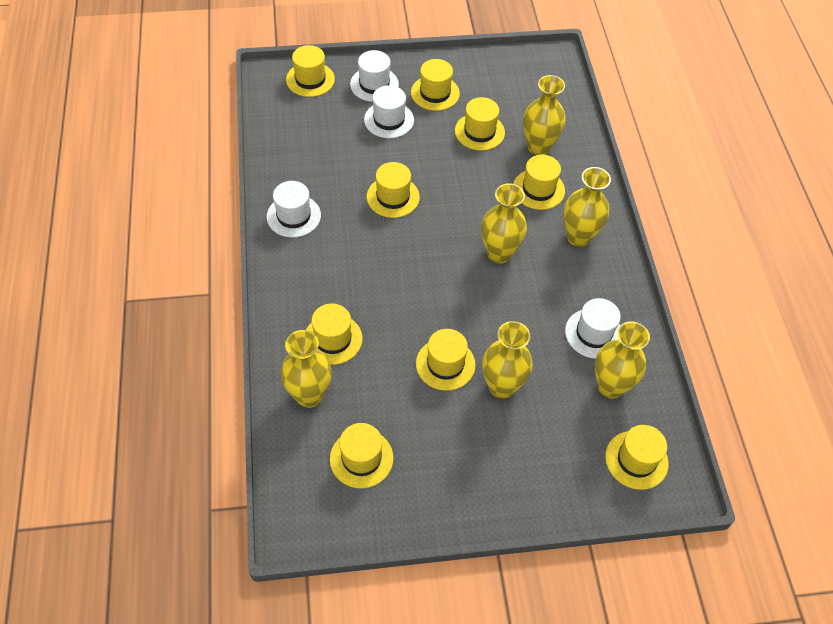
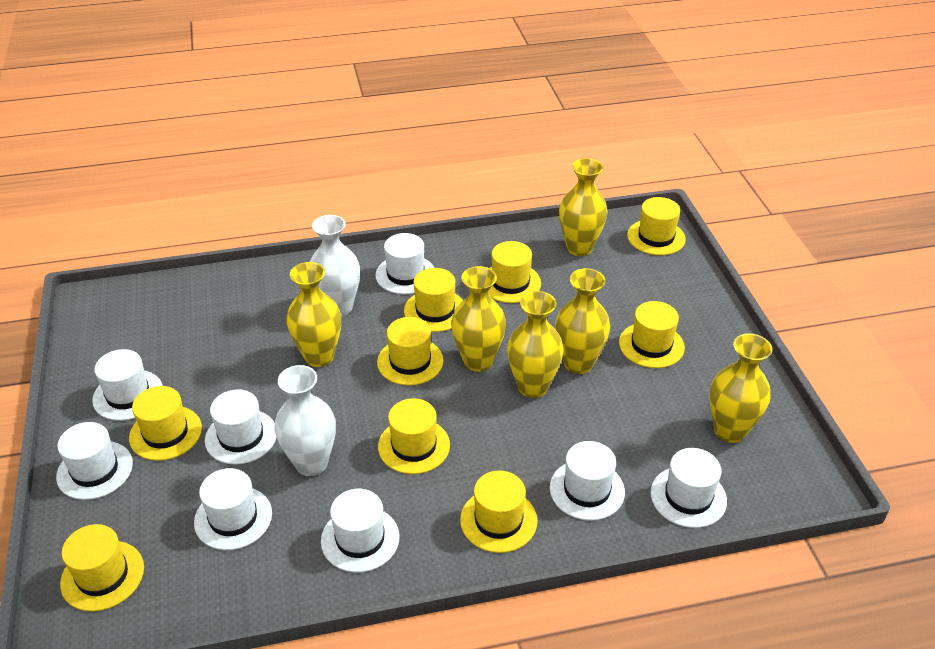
white hat: [267,181,321,238] [350,50,399,102] [364,85,414,138] [565,298,621,359] = 4 -> [56,422,133,500] [92,349,163,421] [194,468,272,550] [205,389,277,465] [321,489,400,572] [376,233,434,294] [550,441,625,521] [651,448,727,528] = 8
white vase: none = 0 -> [275,365,336,476] [310,215,360,317] = 2

